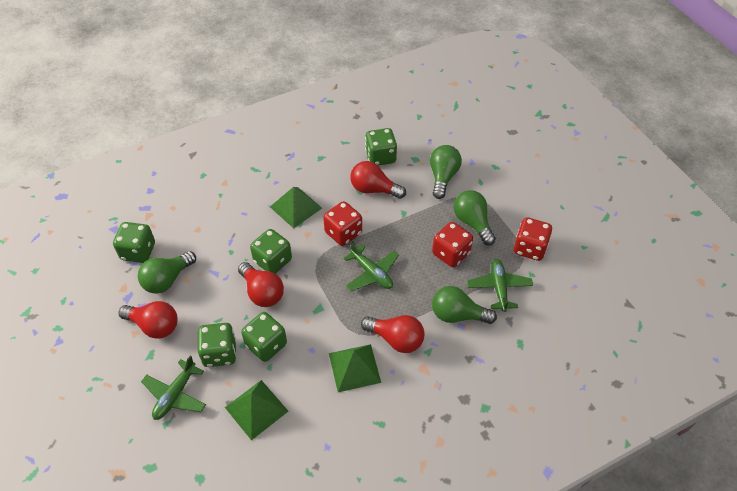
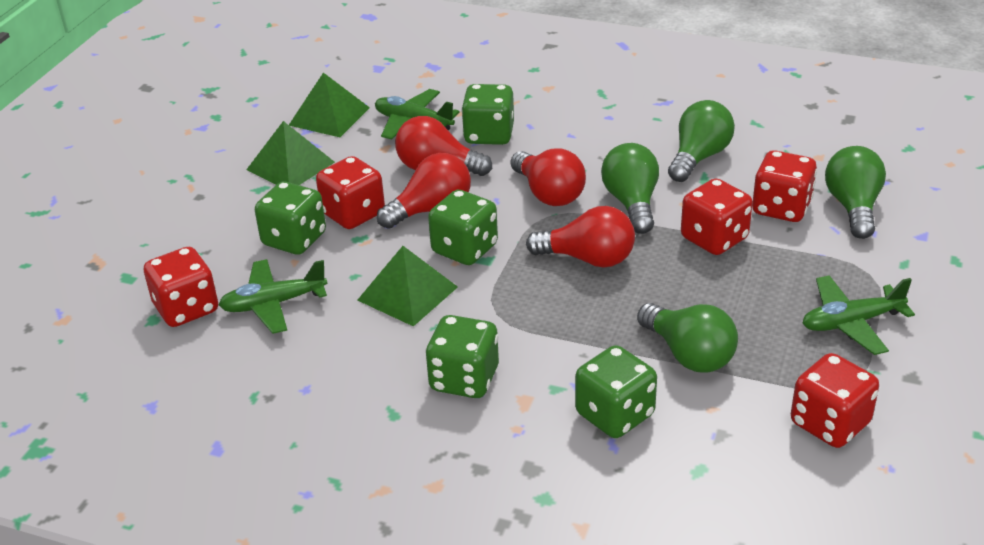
red dice: [323,201,362,246] [432,222,473,267] [514,217,553,261] = 3 -> [144,247,218,327] [316,156,385,229] [681,178,753,255] [752,150,817,222] [791,353,879,448] = 5

